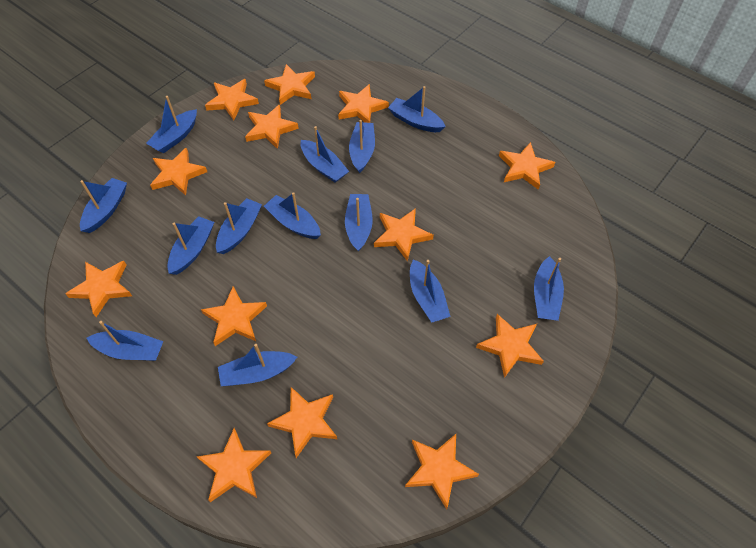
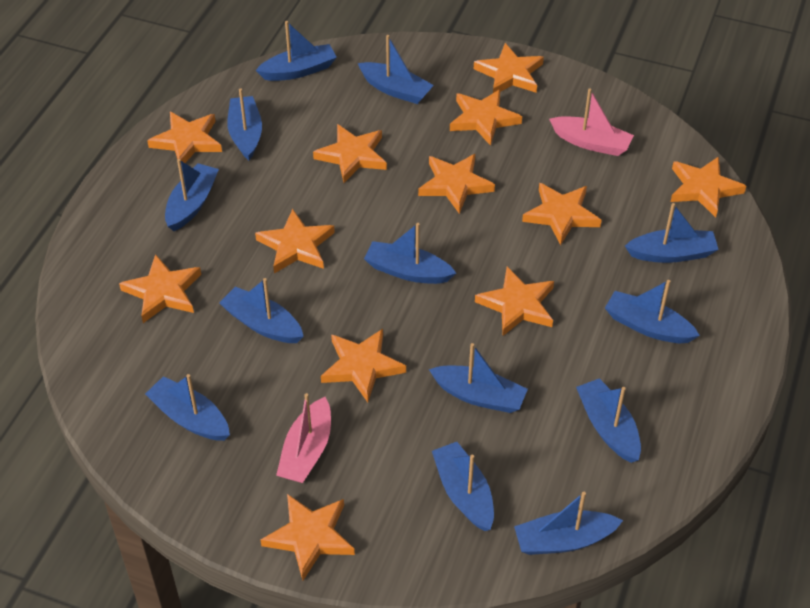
orange star: [65,261,132,317] [150,148,207,196] [197,428,271,502] [201,286,267,346] [205,79,259,120] [245,104,299,149] [264,64,315,105] [267,387,337,458] [338,84,389,123] [374,208,434,262] [405,434,479,509] [476,314,544,378] [499,142,555,190] = 13 -> [119,254,201,323] [147,112,222,163] [255,209,335,273] [260,494,355,580] [313,124,387,183] [321,329,406,402] [418,154,495,214] [450,89,522,146] [474,43,544,93] [475,267,554,336] [522,183,602,245] [671,156,746,217] = 12
pink boat: none = 0 -> [276,393,331,483] [549,88,634,156] = 2

